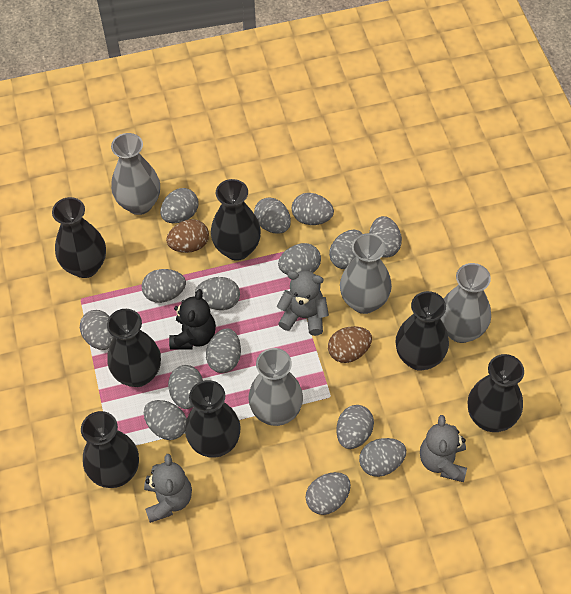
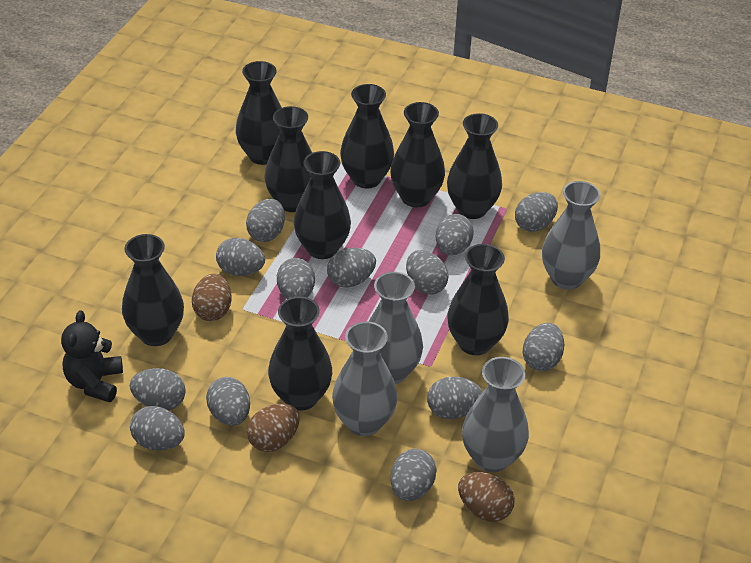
black vase: [52,197,106,278] [81,411,139,488] [107,309,161,387] [185,380,241,458] [211,179,261,260] [395,291,449,371] [468,354,524,432] = 7 -> [122,234,184,346] [236,61,282,165] [265,106,312,212] [268,296,332,411] [294,151,351,259] [340,84,394,188] [390,102,445,207] [447,113,502,219] [447,244,509,355] = 9
brown egg: [166,219,209,253] [328,326,372,363] = 2 -> [192,274,232,321] [247,404,300,452] [458,472,515,522] = 3
grey egg: [80,310,114,350] [142,269,186,303] [144,400,187,440] [160,188,198,223] [168,365,203,409] [195,277,240,310] [206,328,241,373] [254,198,291,234] [278,243,321,275] [292,193,334,225] [305,472,351,515] [329,230,362,269] [336,405,374,449] [359,438,407,477] [369,216,402,258] = 15 -> [130,368,186,411] [130,406,184,451] [206,377,250,426] [216,238,265,276] [246,199,285,242] [277,258,315,299] [327,248,376,288] [391,449,437,501] [406,250,448,295] [427,377,482,419] [435,214,474,255] [515,192,558,232] [523,323,564,371] = 13
grey teddy bear: [144,454,192,523] [277,271,329,336] [420,415,467,482] = 3 -> none = 0

